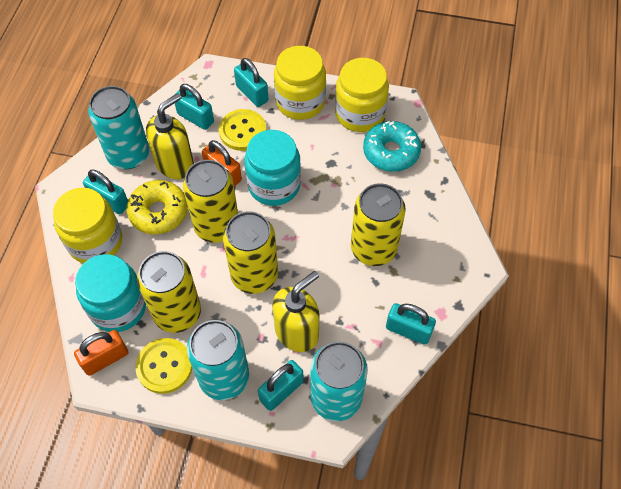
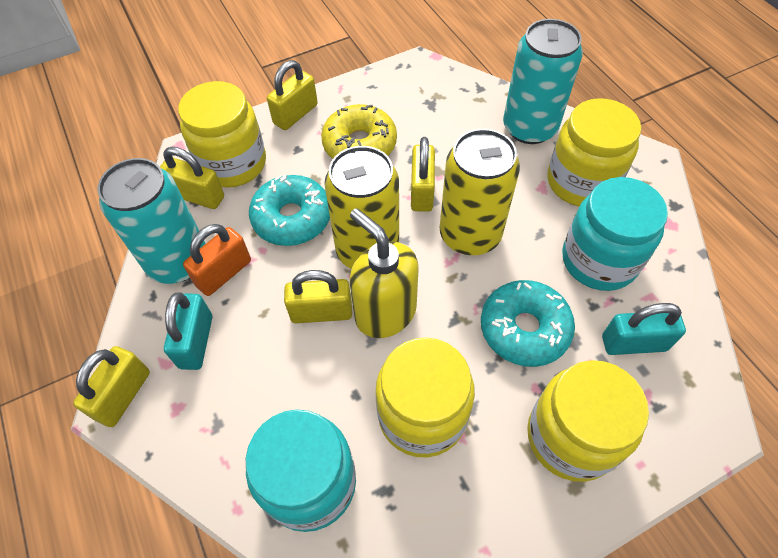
orange padlock: [74,330,128,376] [202,140,242,187] = 2 -> [183,224,251,296] = 1
turquoise can: [88,86,149,169] [187,320,249,400] [310,342,368,421] = 3 -> [98,158,206,284] [503,19,583,144] = 2
turquoise donut: [363,121,421,172] = 1 -> [249,175,330,246] [481,280,575,367] = 2
turquoise padlock: [83,170,128,215] [175,84,214,130] [234,58,268,107] [258,360,304,411] [386,303,436,345] = 5 -> [164,292,212,370] [602,303,686,355] = 2
yellow button: [135,338,192,394] [219,109,266,151] = 2 -> none = 0
yellow can: [137,251,201,333] [183,160,238,243] [223,211,278,294] [351,183,406,266] = 4 -> [324,146,399,269] [440,129,520,255] = 2
yellow jar: [53,187,122,264] [274,46,326,120] [335,58,389,132] = 3 -> [178,81,266,188] [376,337,475,457] [527,360,649,482] [547,98,641,206] = 4
yellow padlock: none = 0 -> [73,346,150,427] [160,147,224,209] [267,60,318,130] [284,270,352,323] [411,137,435,212] = 5
yellow soap dispenser: [146,93,194,179] [272,271,319,352] = 2 -> [350,208,419,338] = 1

